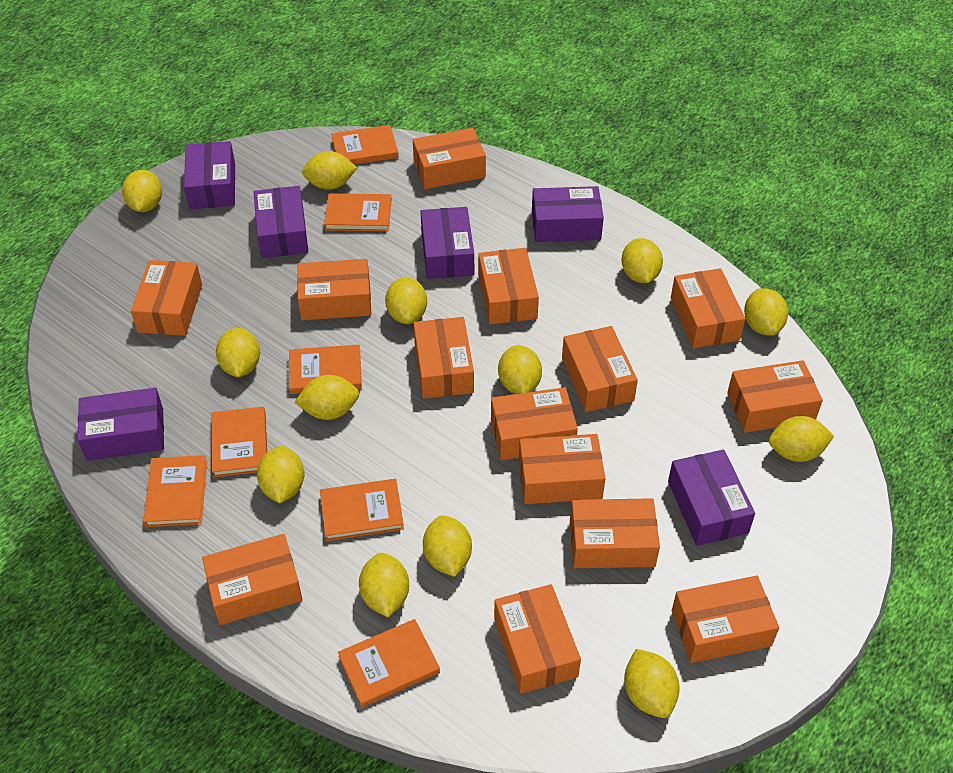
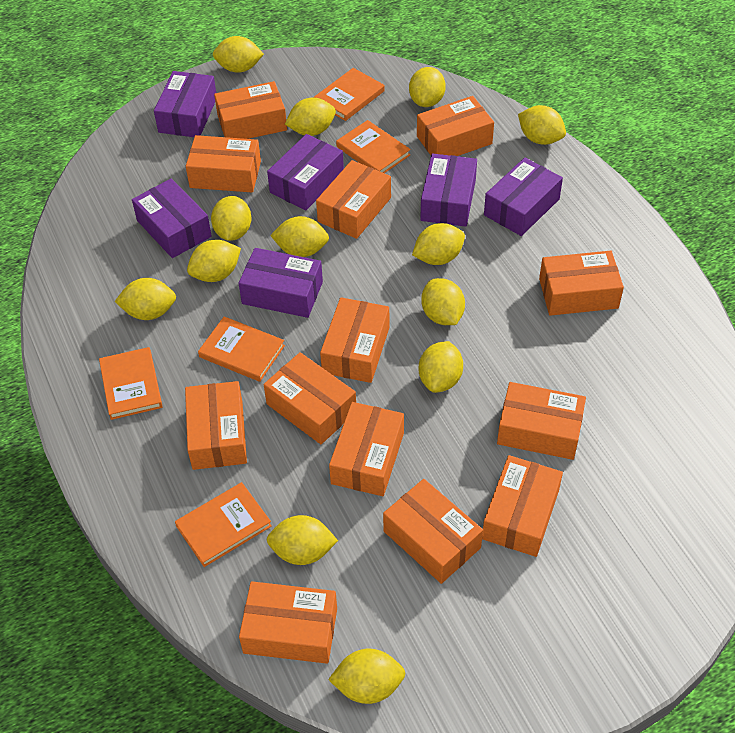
orange book: [143,455,207,527] [211,407,267,477] [289,345,362,394] [320,479,404,541] [324,193,392,231] [331,125,399,165] [338,619,440,707] = 7 -> [99,347,163,420] [175,482,272,567] [198,316,285,382] [314,68,385,121] [336,120,411,173] = 5
orange box: [131,260,202,336] [202,534,303,625] [297,259,372,320] [413,128,486,189] [413,317,474,399] [478,248,539,324] [491,387,578,460] [494,584,581,694] [519,434,605,504] [562,326,638,412] [570,498,660,568] [671,268,745,348] [672,576,779,663] [727,360,823,433] = 14 -> [185,381,247,470] [186,135,261,192] [214,81,287,139] [239,581,337,664] [264,352,356,444] [316,160,391,239] [320,297,389,383] [329,402,404,496] [383,479,483,584] [417,96,494,156] [482,455,563,557] [497,382,586,460] [539,251,624,316] = 13

